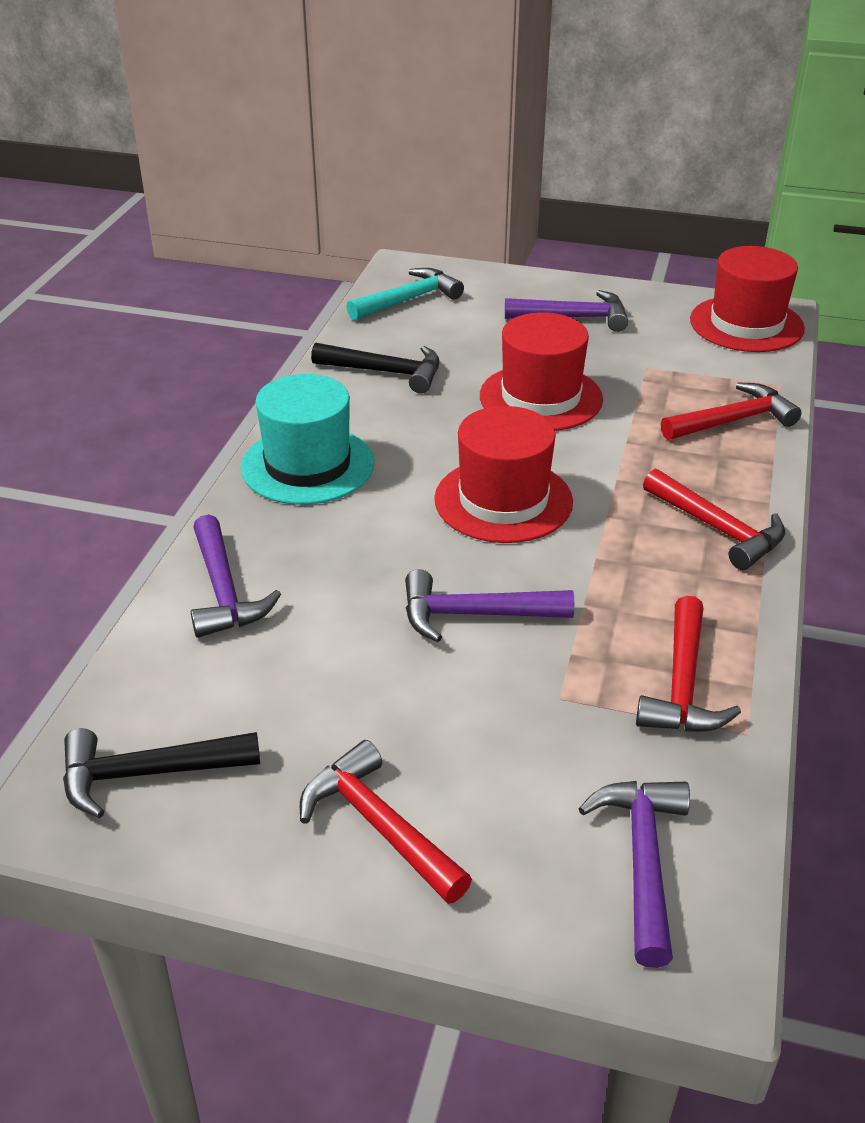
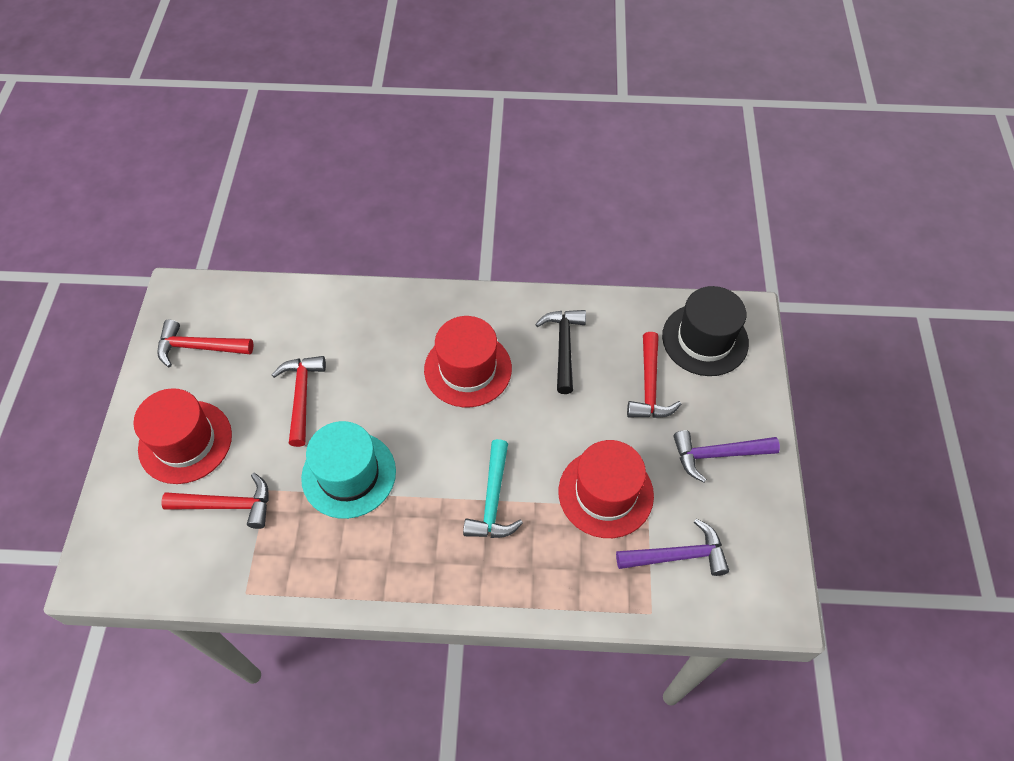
black hammer: [63,728,260,818] [311,343,440,393] = 2 -> [535,310,586,394] = 1
black hat: none = 0 -> [662,286,749,376] = 1
purple hammer: [191,515,281,638] [405,569,574,642] [505,290,628,332] [578,781,690,968] = 4 -> [616,519,729,576] [673,430,780,483] = 2

